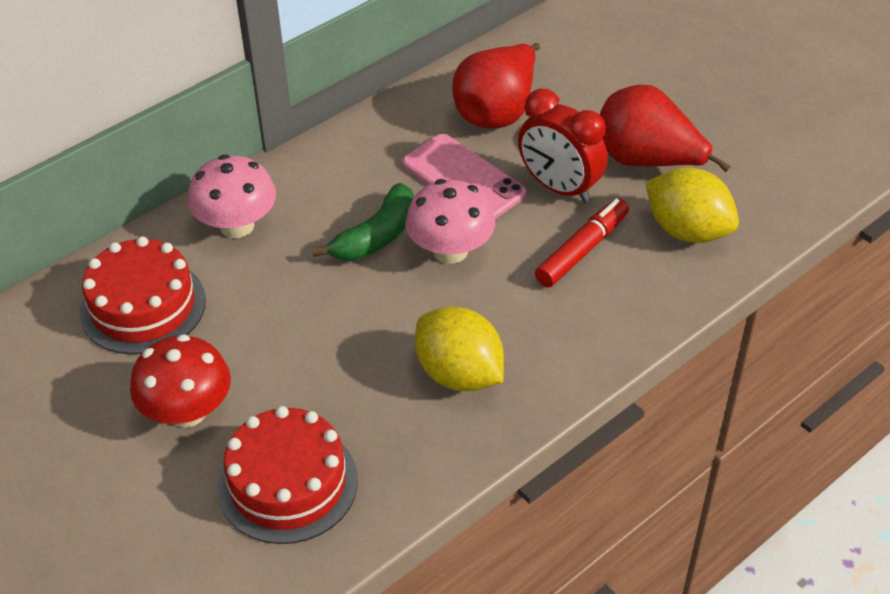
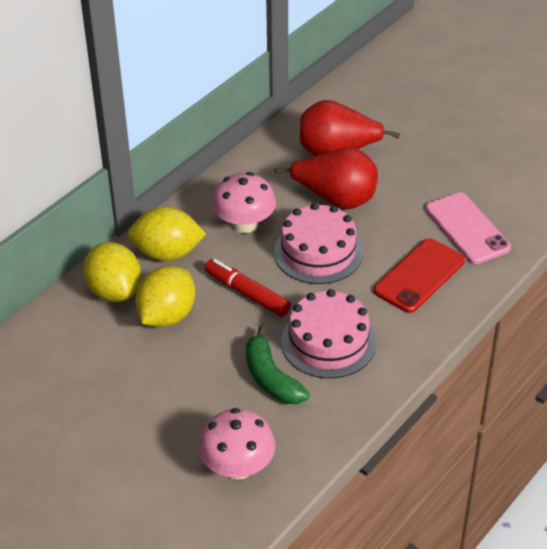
pink cake: none = 0 -> [274,203,363,284] [281,289,376,378] = 2
red cake: [80,237,206,354] [218,406,358,544] = 2 -> none = 0
red clock: [518,88,608,203] = 1 -> none = 0
red mushroom: [130,334,231,427] = 1 -> none = 0
red phone: none = 0 -> [374,239,465,313] = 1
yellow lemon: [415,307,504,391] [645,167,739,243] = 2 -> [83,242,141,302] [128,207,206,261] [135,266,195,327] = 3

